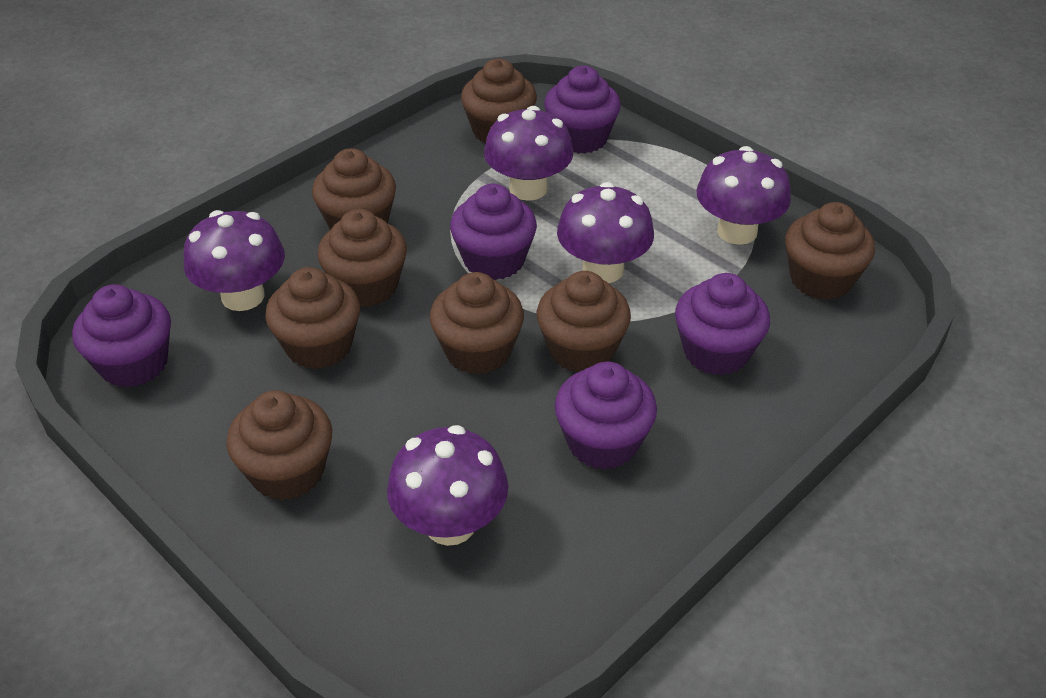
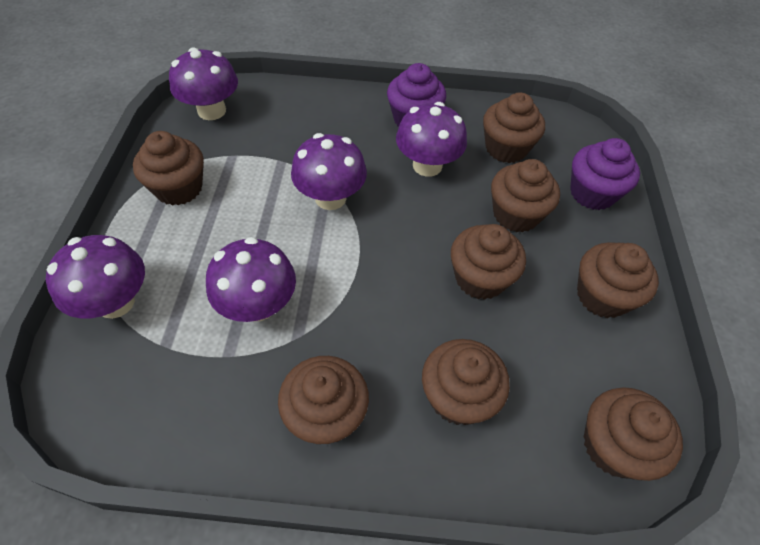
purple cupcake: [72,284,171,388] [450,184,537,280] [544,66,621,154] [555,362,657,470] [675,273,770,375] = 5 -> [387,63,446,127] [570,138,640,210] = 2

